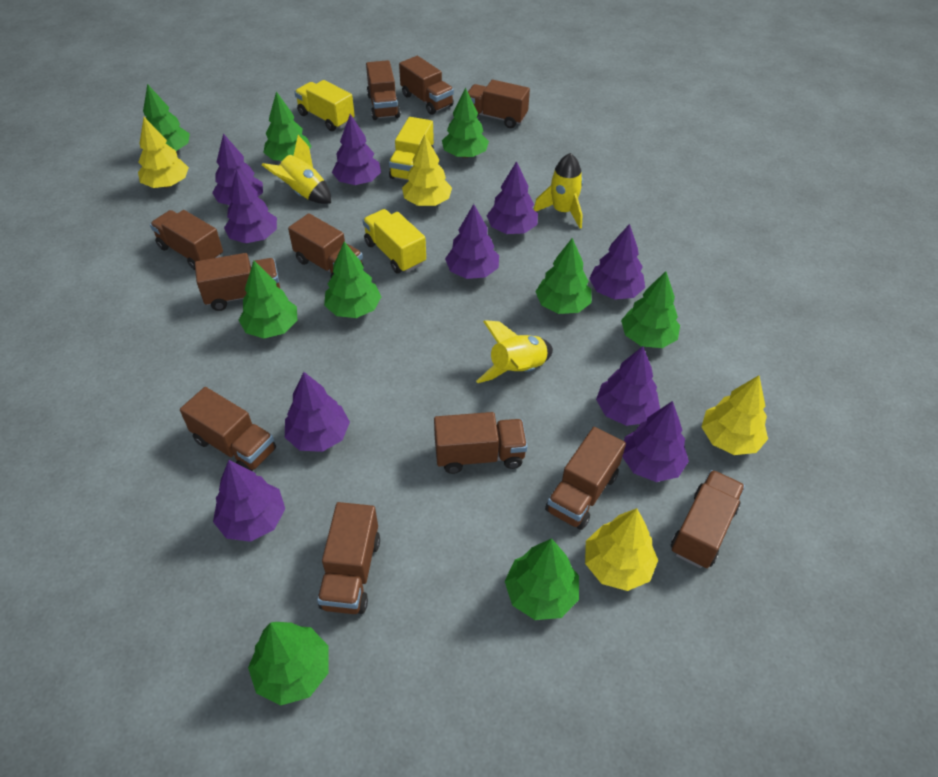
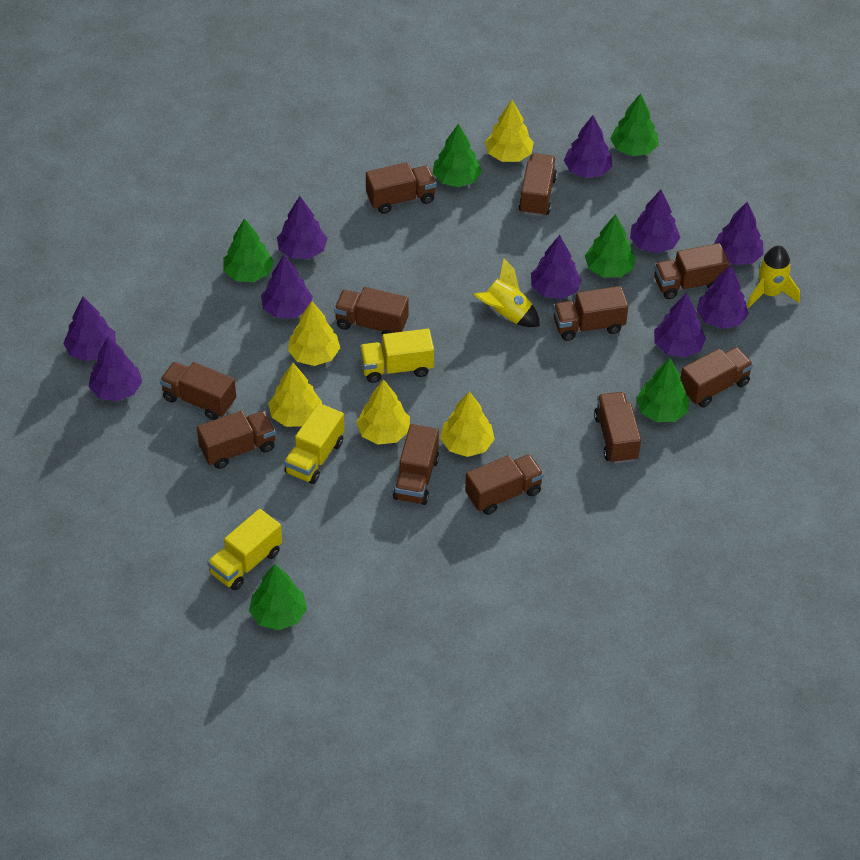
green tree: [143,84,190,151] [239,261,297,339] [248,622,329,705] [263,91,312,161] [324,242,381,318] [442,88,489,158] [505,538,579,620] [535,238,591,314] [621,271,680,348] = 9 -> [223,218,274,282] [249,564,307,630] [433,124,482,187] [585,214,635,277] [610,93,659,156] [636,358,689,422] = 6
yellow rocket: [262,135,331,204] [476,320,553,383] [534,153,583,229] = 3 -> [474,258,540,327] [747,246,800,308] = 2
yellow tree: [138,117,189,188] [402,135,452,206] [585,508,658,591] [701,375,768,455] = 4 -> [268,363,322,427] [288,301,340,366] [356,379,410,445] [440,391,495,457] [485,100,534,162] = 5

